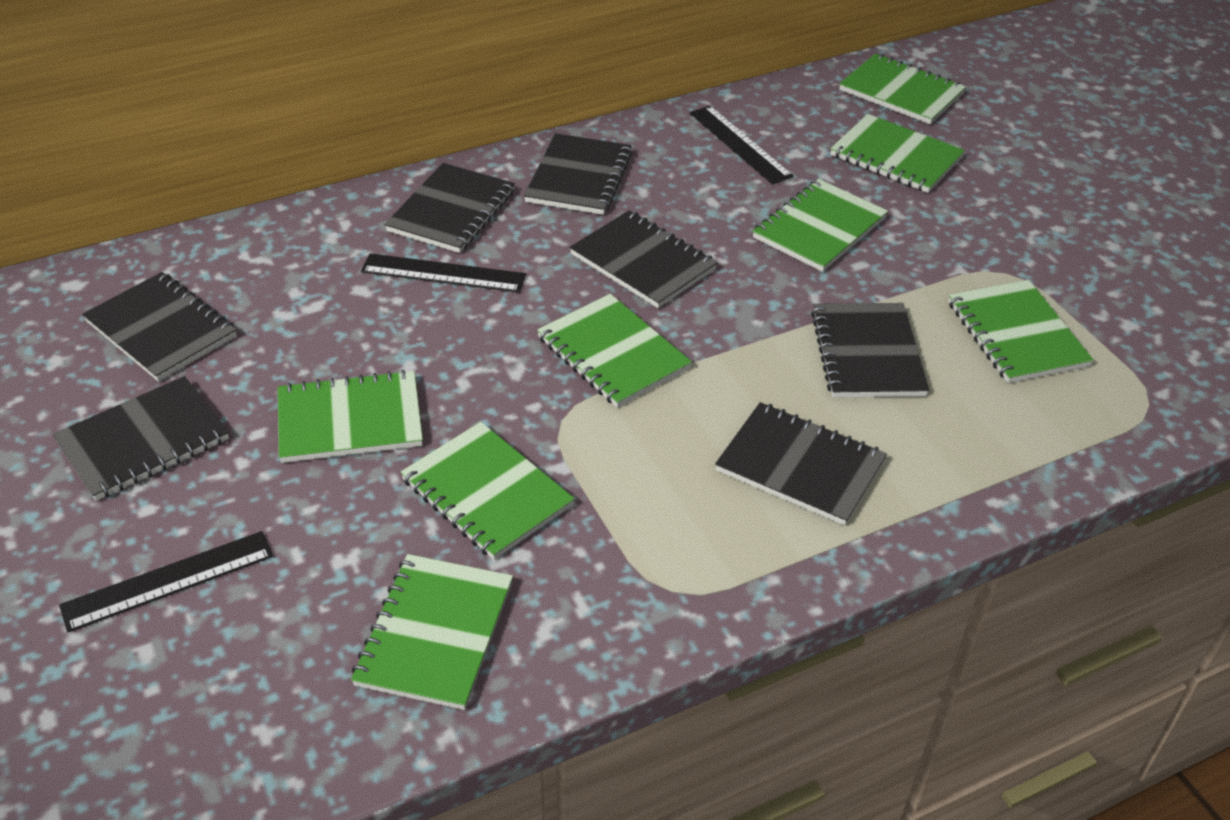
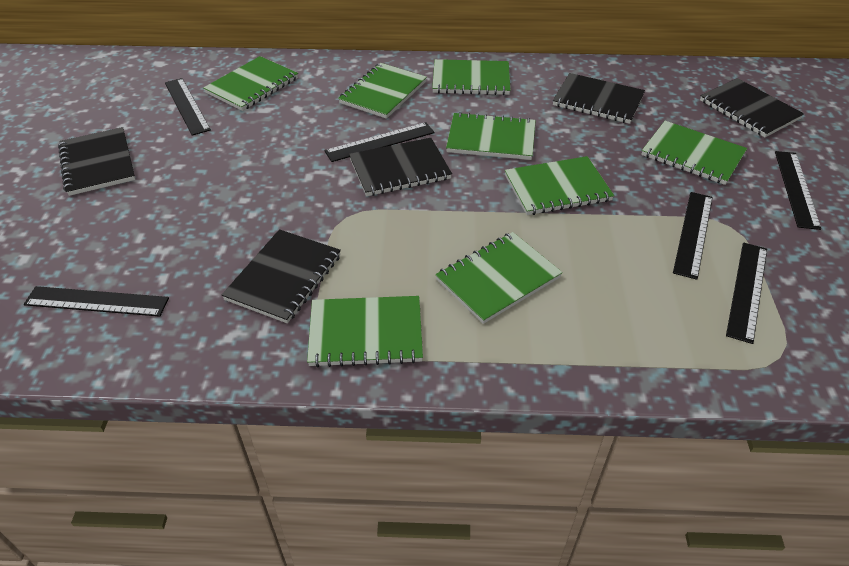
black notebook: [53,376,229,501] [82,272,237,381] [384,163,515,253] [524,133,632,215] [570,210,718,308] [715,402,887,526] [811,303,929,398] = 7 -> [58,127,135,196] [222,229,341,323] [349,138,452,196] [553,73,645,124] [700,78,804,137] = 5
black ruler: [59,531,273,632] [361,253,526,293] [690,106,793,184] = 3 -> [24,286,169,317] [165,78,211,136] [324,122,435,162] [673,192,713,280] [726,242,767,344] [775,151,821,230] = 6

